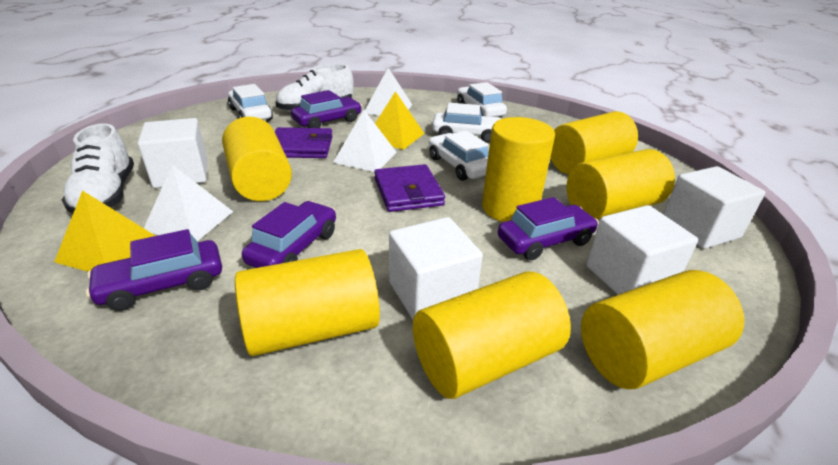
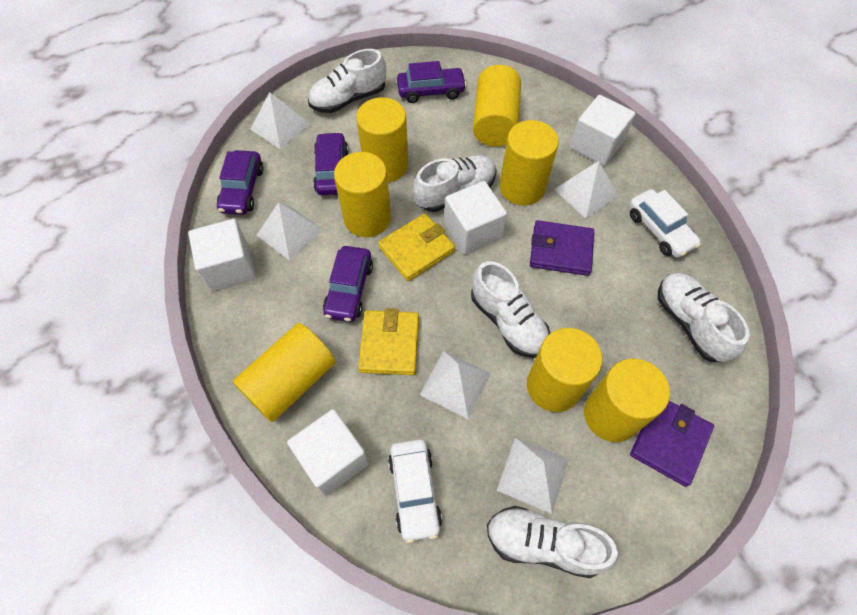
white car: [228,84,273,120] [429,130,489,181] [432,103,501,143] [457,82,507,117] = 4 -> [388,439,442,543] [629,189,701,258] = 2
white pyramid: [144,165,233,241] [333,110,397,172] [365,68,412,116] = 3 -> [250,92,310,150] [257,202,323,261] [420,351,491,419] [496,437,569,514] [554,161,619,219] = 5
white shoe: [62,123,134,214] [275,64,354,112] = 2 -> [308,49,386,113] [413,155,497,212] [471,261,550,358] [487,506,618,578] [658,273,750,362] = 5
yellow pyramid: [54,190,155,272] [375,91,425,150] = 2 -> none = 0
yellow wallet: none = 0 -> [358,308,419,375] [378,213,455,281] = 2

